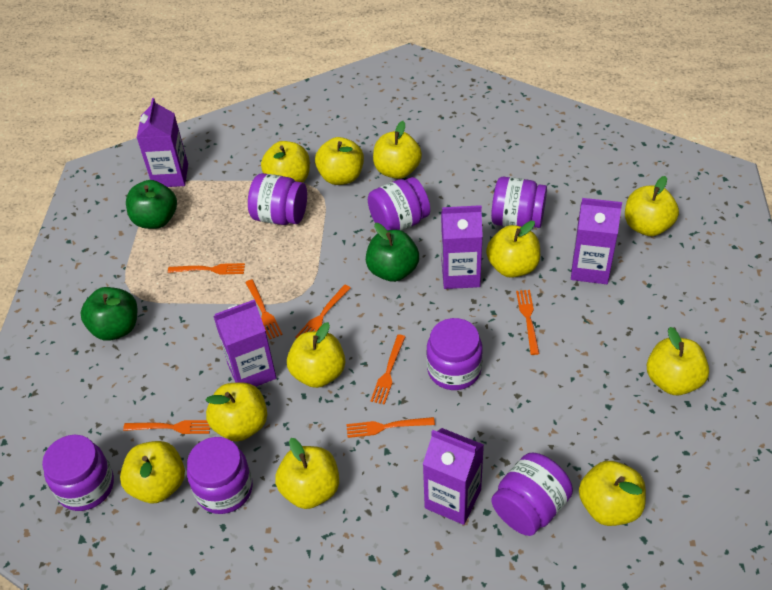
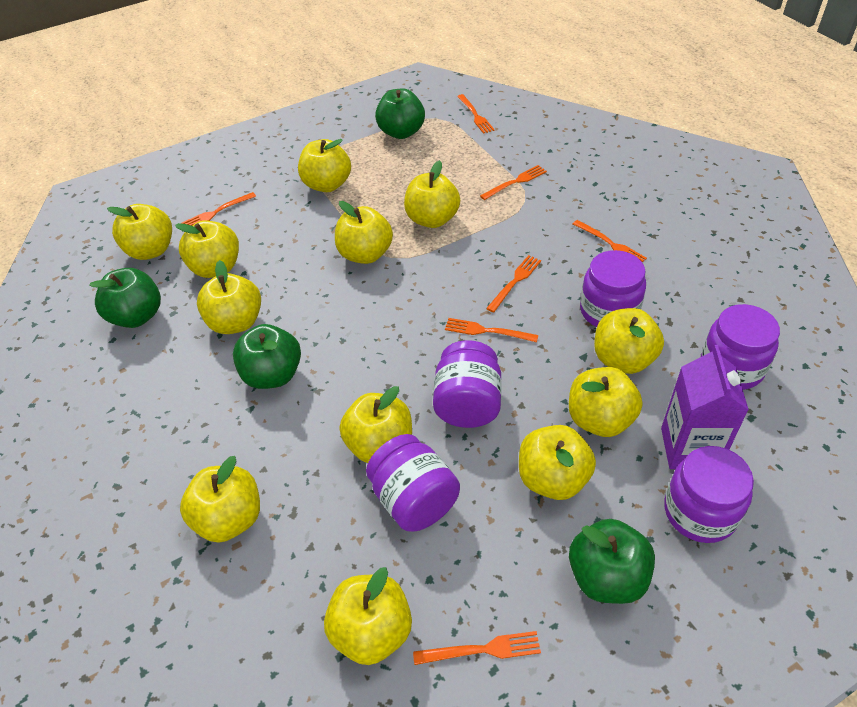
green apple: [81,287,137,341] [126,180,177,229] [366,223,419,282] = 3 -> [89,268,161,328] [233,324,301,389] [375,89,425,139] [569,519,655,604] = 4
purple carton: [137,98,188,187] [213,299,276,387] [423,428,484,525] [441,205,483,289] [571,198,622,284] = 5 -> [661,345,749,469] = 1
purple jar: [42,435,114,511] [187,437,253,514] [248,173,307,225] [368,177,430,231] [426,318,483,390] [491,177,547,228] [491,453,573,536] = 7 -> [366,434,460,532] [433,340,502,428] [580,250,646,327] [664,446,754,543] [701,304,780,390] = 5
yellow apple: [120,441,185,503] [206,382,267,442] [261,141,310,182] [275,438,339,509] [287,322,345,388] [315,137,364,185] [373,121,422,179] [486,221,540,278] [579,461,646,526] [625,176,679,236] [647,327,709,395] = 11 -> [107,204,172,260] [175,220,239,278] [180,456,260,543] [197,260,261,334] [298,139,351,192] [324,567,412,665] [335,201,393,264] [340,386,412,463] [404,160,460,228] [519,425,596,500] [569,367,642,437] [594,308,664,374] = 12

